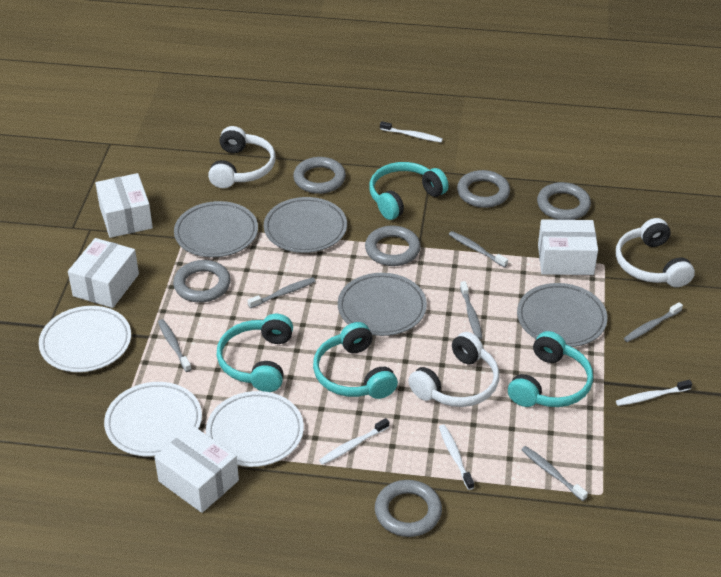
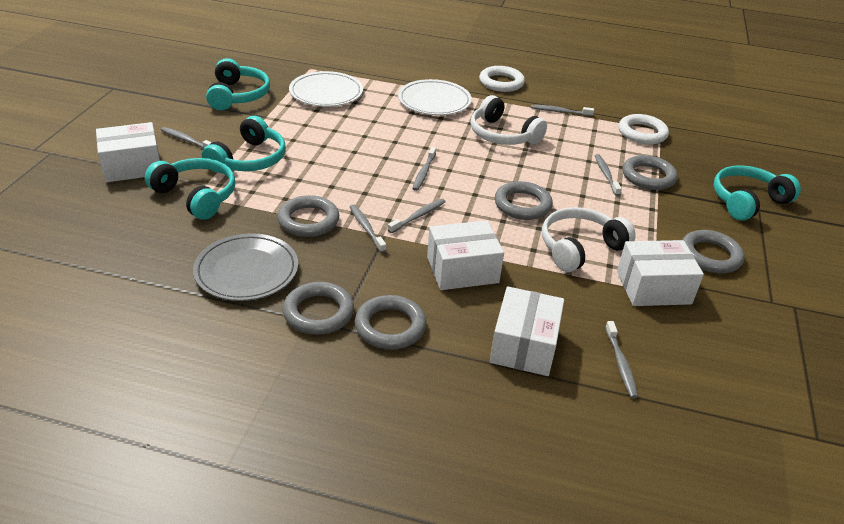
grey plate: [174,201,258,257] [264,197,347,253] [338,273,427,336] [517,283,608,347] = 4 -> [193,233,298,301] = 1
grey toothbrush: [158,319,192,372] [248,278,316,308] [449,231,508,267] [460,281,482,340] [521,446,588,501] [624,302,683,342] = 6 -> [161,127,212,149] [350,205,386,253] [388,199,446,233] [412,147,436,191] [531,105,594,116] [595,154,622,196] [605,321,638,398] = 7
white headphones: [208,126,276,188] [408,332,499,407] [616,218,695,287] = 3 -> [471,95,547,145] [542,207,636,272] = 2
white plate: [39,306,131,372] [104,382,202,456] [206,391,304,467] = 3 -> [289,71,363,107] [398,79,472,115] = 2
white ring: none = 0 -> [479,66,525,92] [618,114,669,144] = 2
white toothbrush: [319,418,389,465] [380,121,443,143] [439,425,474,490] [616,380,692,406] = 4 -> none = 0

